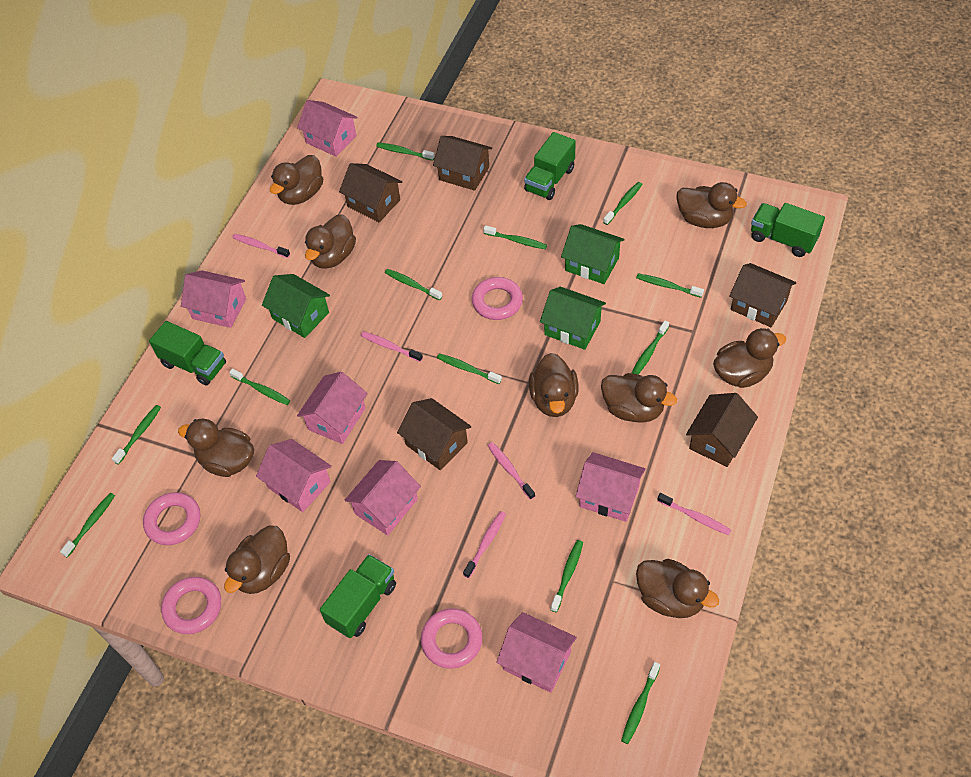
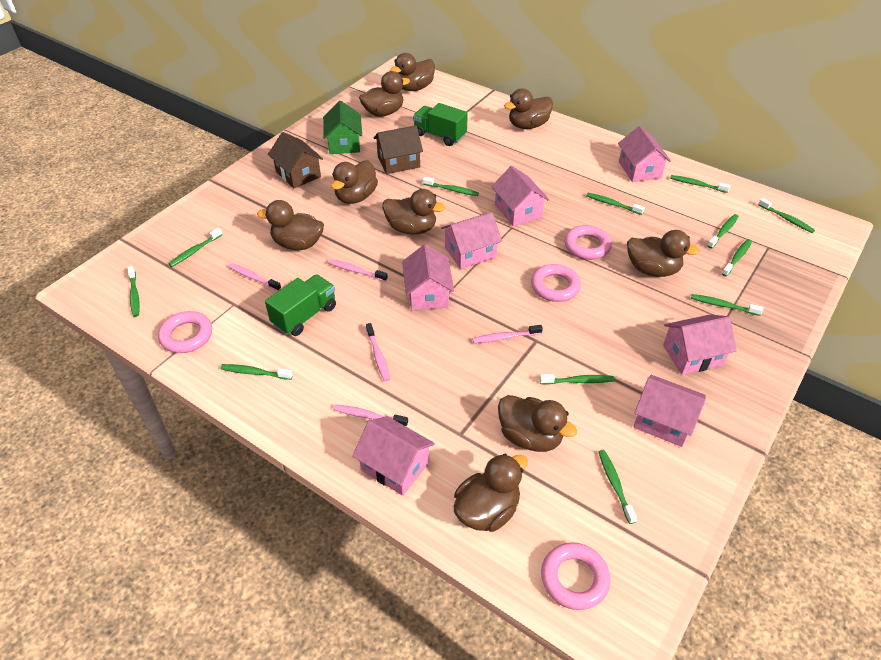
brown house: [339,163,402,222] [397,398,472,470] [433,136,492,191] [686,393,758,467] [729,263,796,327] = 5 -> [268,132,323,188] [373,125,423,174] = 2
green house: [262,274,330,338] [540,287,606,350] [561,224,625,284] = 3 -> [323,101,362,154] = 1
green truck: [149,321,226,386] [320,554,396,638] [524,132,576,200] [751,203,825,257] = 4 -> [265,274,336,336] [413,103,468,146] = 2

